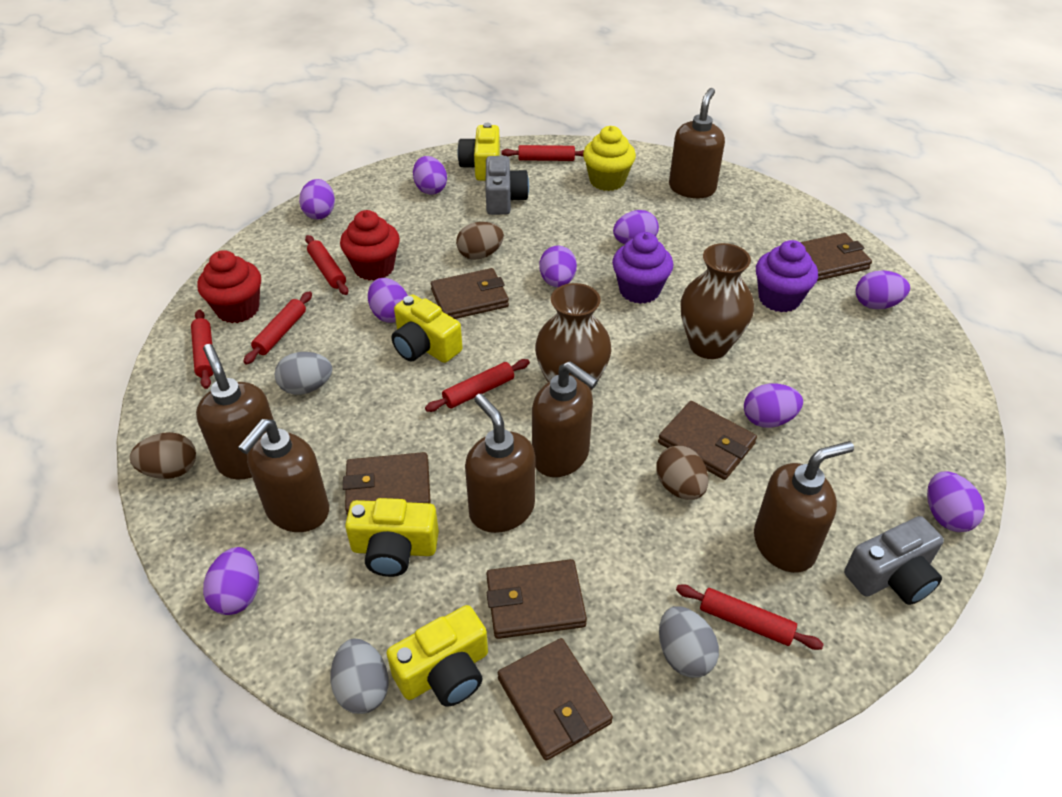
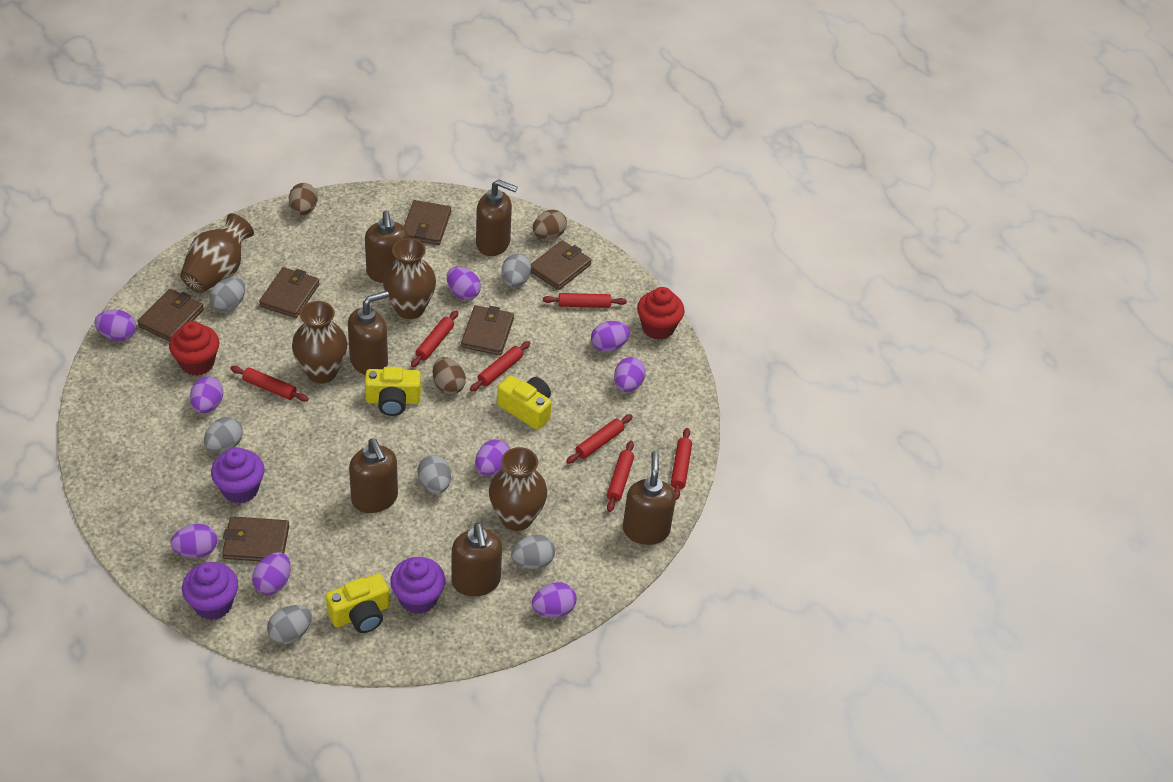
brown vase: [535,283,612,391] [680,243,754,359] = 2 -> [180,213,254,293] [292,301,347,383] [383,238,436,319] [489,447,547,531] = 4
grey camera: [485,156,529,215] [844,516,944,605] = 2 -> none = 0
grey egg: [275,352,332,395] [330,639,389,714] [659,606,719,678] = 3 -> [204,417,243,453] [210,277,245,312] [267,605,312,644] [418,455,451,494] [501,254,531,287] [511,535,555,569] = 6
purple cupcake: [612,232,673,304] [756,240,818,312] = 2 -> [182,562,238,620] [211,447,264,503] [390,557,445,614] = 3
red rolling pin: [191,309,214,389] [243,291,312,365] [305,235,348,295] [425,359,530,412] [501,145,584,161] [676,584,824,650] = 6 -> [230,366,309,402] [411,310,458,367] [470,341,530,392] [543,293,627,308] [566,414,633,464] [607,441,634,512] [671,428,692,500] = 7
yellow camera: [345,498,439,577] [387,605,488,707] [392,294,462,363] [458,123,500,181] = 4 -> [326,573,390,633] [365,367,421,416] [497,375,552,430] = 3
yellow cupcake: [583,126,636,191] = 1 -> none = 0

